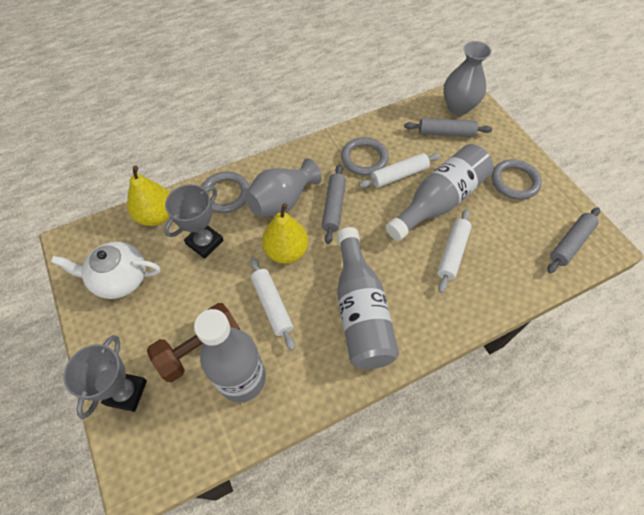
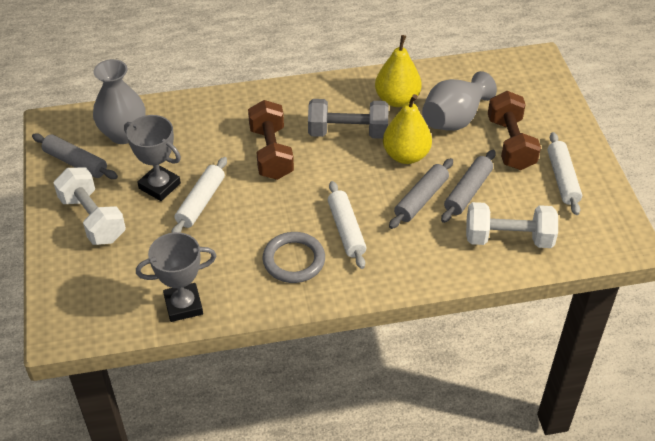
brown dumbbell: [147,303,240,382] = 1 -> [248,100,294,180] [488,91,541,170] = 2
grey bottle: [194,309,266,403] [337,227,399,369] [386,144,494,241] = 3 -> none = 0
grey dumbbell: none = 0 -> [308,99,389,139] = 1
grey ring: [201,171,249,213] [341,137,389,176] [491,159,542,200] = 3 -> [262,232,325,283] = 1
white dumbbell: none = 0 -> [53,167,126,245] [466,202,558,248] = 2
white teapot: [51,242,160,299] = 1 -> none = 0

